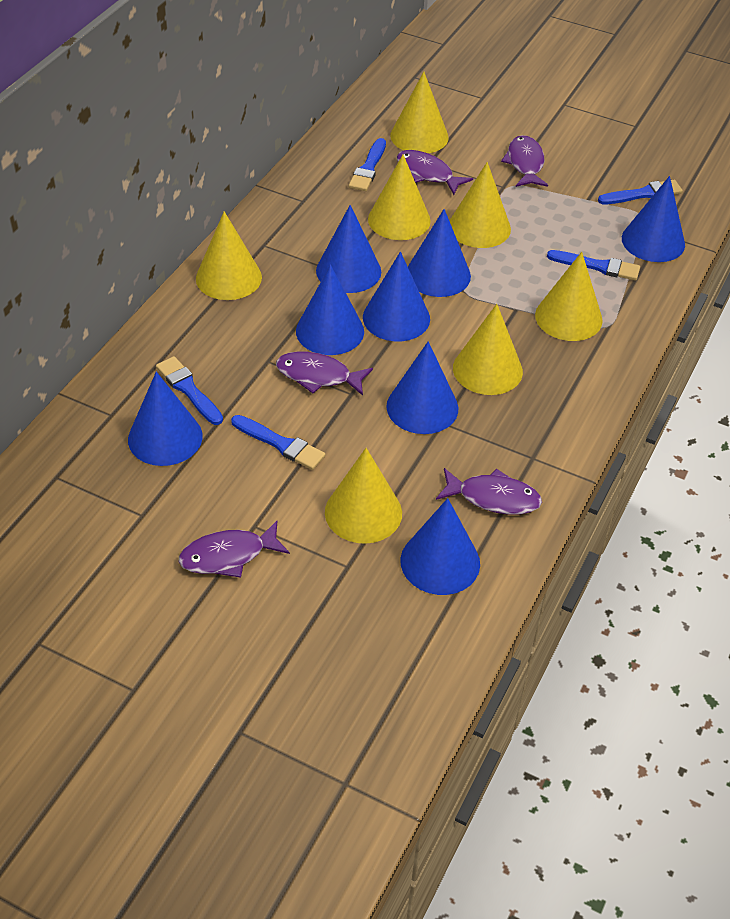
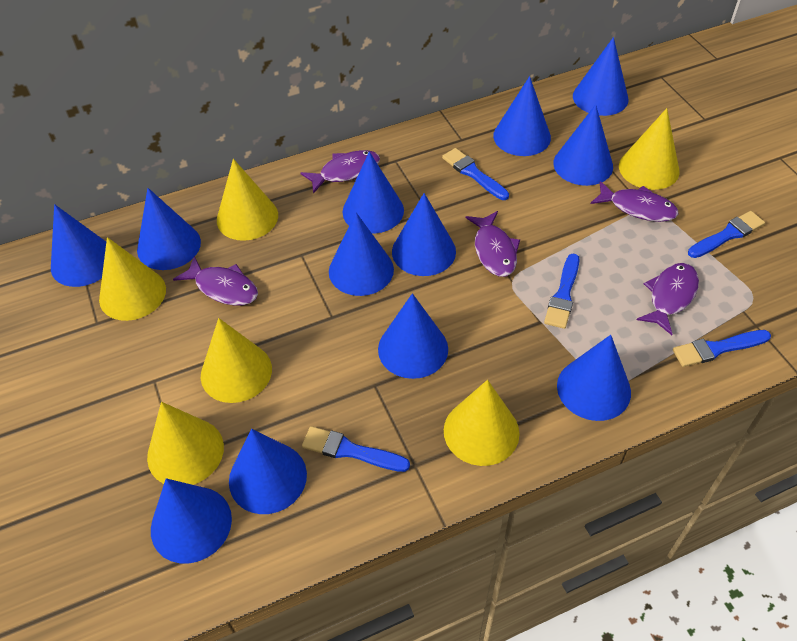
blue cone: [128,372,203,466] [296,265,364,355] [316,205,381,293] [363,252,430,341] [386,342,458,434] [400,498,480,595] [408,209,471,297] [622,176,685,262] = 8 -> [51,204,106,287] [137,188,201,270] [151,478,232,563] [229,429,307,514] [329,213,394,296] [343,152,404,234] [378,293,448,379] [392,193,456,276] [493,76,551,156] [553,104,613,186] [557,335,631,421] [573,37,629,116] = 12
yellow cone: [196,211,262,300] [325,448,402,544] [368,155,431,240] [390,72,449,153] [450,162,511,248] [453,304,523,395] [535,252,603,341] = 7 -> [99,237,166,321] [147,402,224,485] [201,318,272,403] [217,159,278,241] [444,380,520,466] [619,108,679,190] = 6

